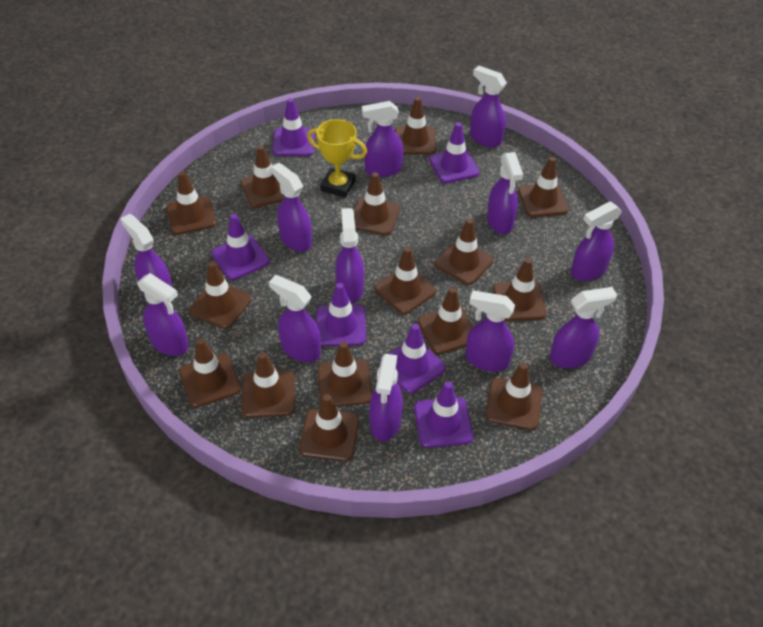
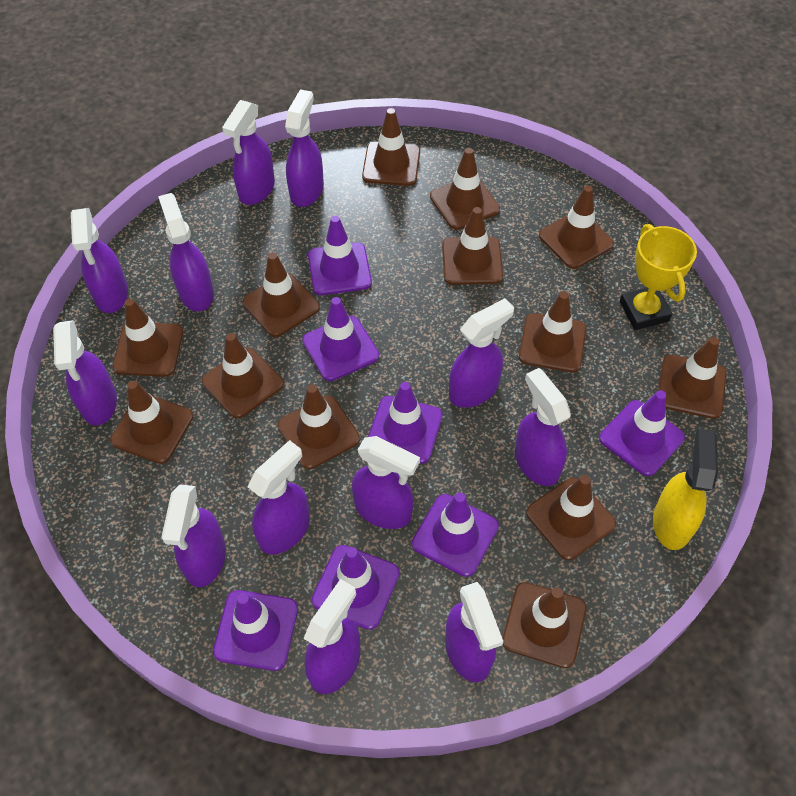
brown traffic cone: [167,171,216,234] [180,338,241,407] [189,261,251,329] [241,145,285,208] [242,352,295,418] [299,394,359,461] [318,341,372,407] [354,172,400,235] [375,247,436,314] [395,97,436,155] [418,287,473,354] [435,218,494,285] [485,363,543,430] [493,258,547,321] [518,157,569,217] = 15 -> [110,381,193,464] [113,298,183,377] [202,333,284,418] [243,252,320,337] [278,384,360,469] [362,108,420,186] [430,148,500,230] [442,207,503,285] [502,582,586,668] [519,291,586,372] [526,475,616,560] [539,185,614,269] [658,337,727,419] = 13
purple traffic cone: [212,214,270,280] [272,98,315,156] [316,283,366,346] [380,324,446,394] [414,381,473,448] [429,122,480,183] = 6 -> [213,590,298,671] [302,297,379,381] [308,215,372,295] [311,545,399,630] [368,382,443,464] [412,492,499,577] [599,390,685,476] = 7
yellow spray bottle: none = 0 -> [653,429,718,550] = 1

